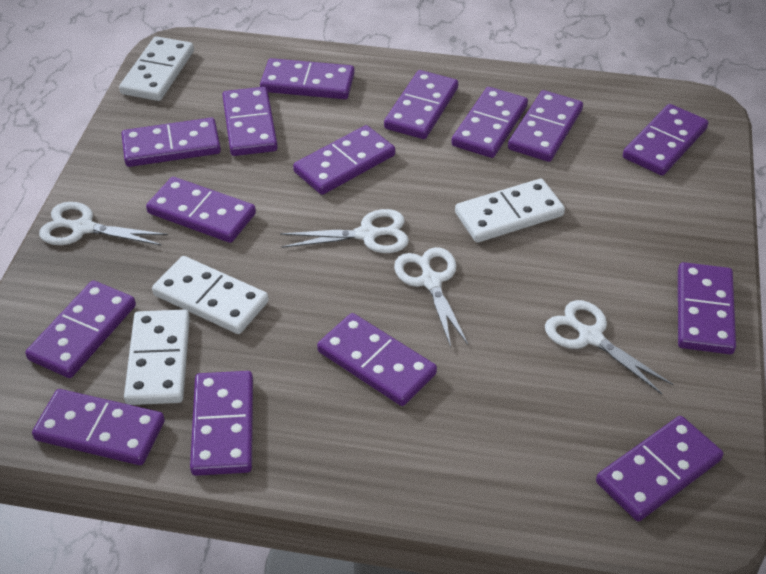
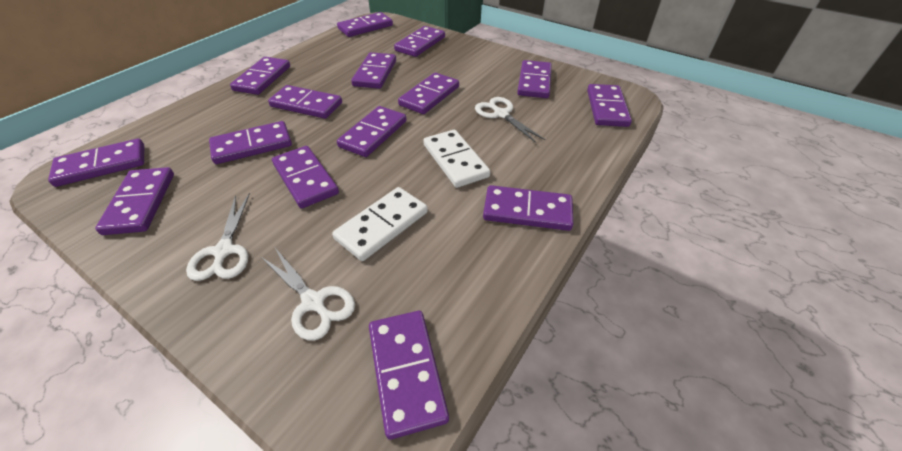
white domino: [119,36,194,101] [124,310,190,405] [152,256,269,334] [455,179,565,243] = 4 -> [332,187,428,261] [423,130,490,188] = 2
white scissors: [39,202,168,246] [280,209,409,253] [394,247,469,348] [545,300,674,395] = 4 -> [186,193,250,281] [260,248,355,340] [475,97,545,143] = 3

